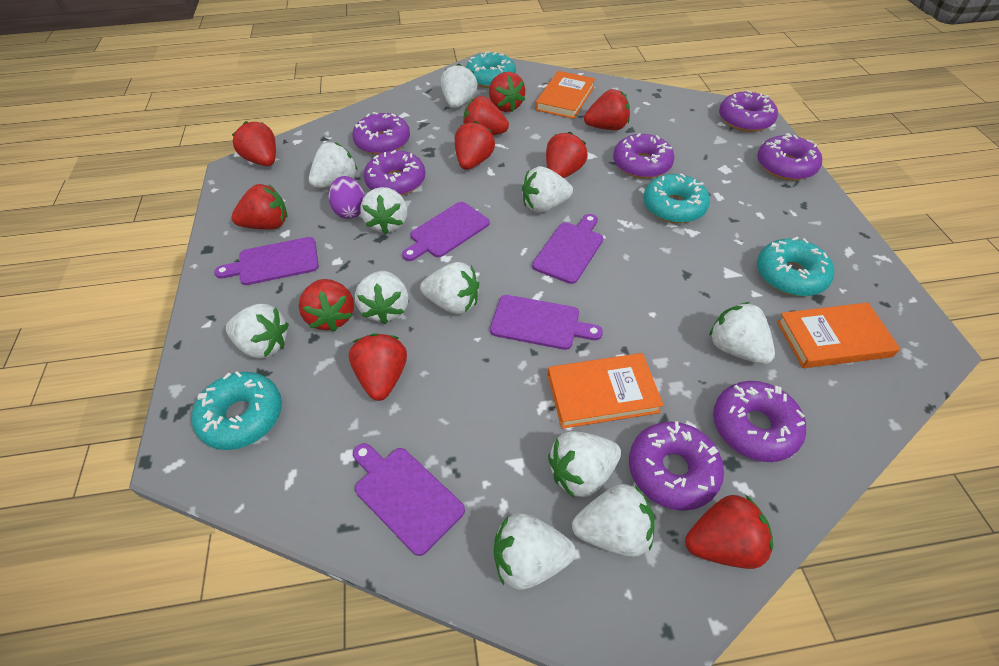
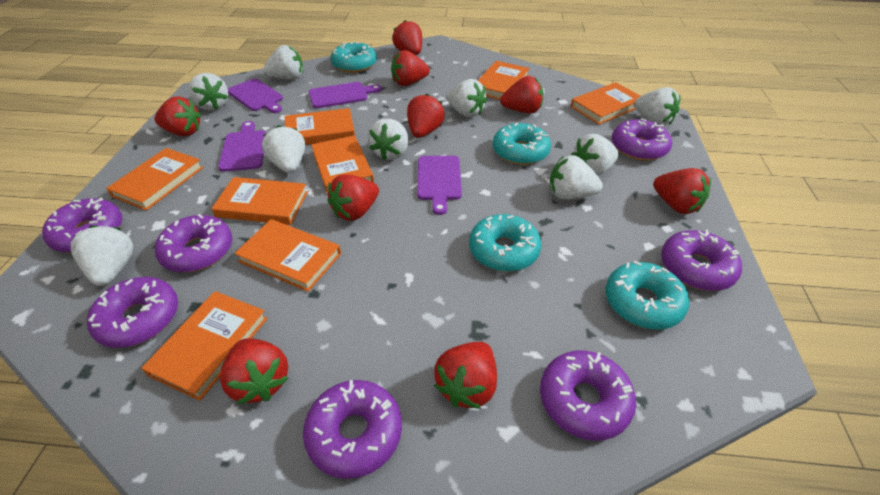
orange book: [535,71,595,119] [548,353,664,429] [777,303,900,368] = 3 -> [106,148,203,211] [141,291,268,401] [211,177,308,225] [234,219,341,292] [285,108,355,145] [311,136,374,194] [478,61,530,100] [571,82,640,125] = 8
purple cutting board: [214,237,319,285] [353,443,465,556] [402,202,490,261] [490,295,603,350] [532,214,603,284] = 5 -> [218,121,266,172] [228,79,283,113] [309,82,382,108] [417,156,462,215] = 4
purple egg: [328,176,365,219] = 1 -> none = 0
red strawberry: [231,184,288,230] [232,121,276,166] [299,279,354,331] [349,333,407,401] [455,121,495,170] [463,96,509,135] [489,72,525,112] [546,132,588,178] [584,89,630,130] [685,494,773,569] = 10 -> [155,96,201,136] [220,338,288,404] [328,174,379,221] [391,50,430,86] [392,20,422,55] [407,93,445,138] [434,342,497,409] [500,76,543,113] [653,168,711,214] = 9
white strawberry: [226,304,289,359] [309,142,358,188] [355,271,408,324] [360,187,407,234] [420,262,479,314] [441,64,478,108] [494,513,576,590] [522,166,573,213] [548,431,621,498] [572,484,655,557] [709,302,775,364] = 11 -> [71,225,133,286] [189,73,228,111] [262,125,305,173] [263,45,303,80] [368,119,408,160] [446,79,487,117] [549,155,603,200] [571,134,619,176] [634,87,681,125] = 9

